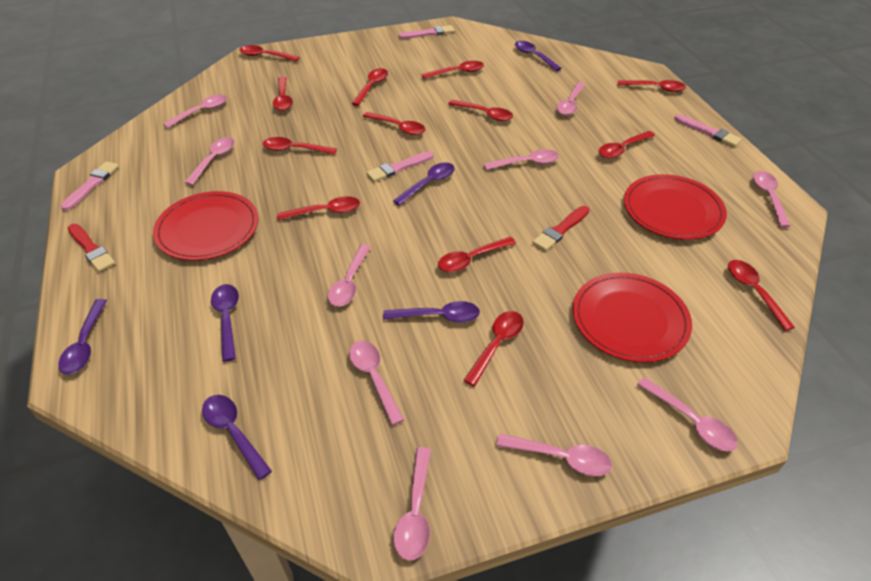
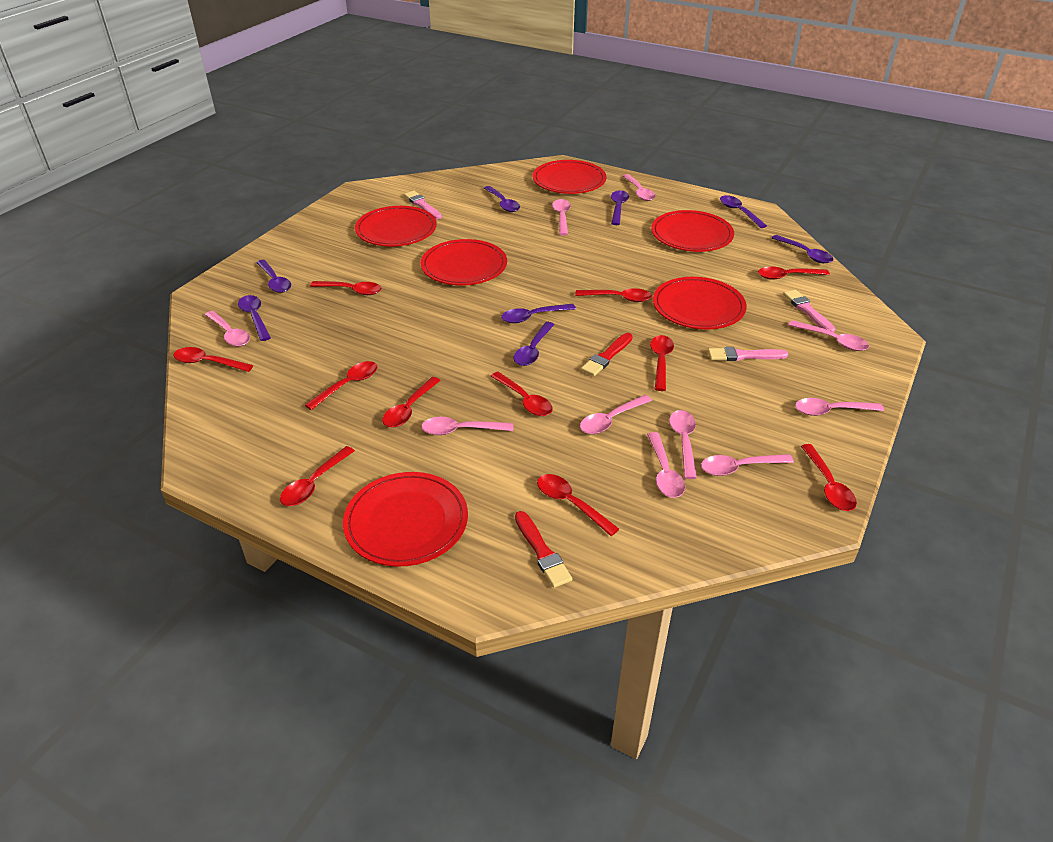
pink brush: [61,161,119,211] [366,151,434,182] [399,25,455,39] [674,114,742,147] = 4 -> [404,191,442,219] [708,347,788,361] [783,290,835,332] = 3
purple spoon: [58,299,107,374] [202,395,272,480] [211,284,239,362] [383,301,480,323] [393,163,455,206] [515,41,562,71] = 6 -> [238,295,271,341] [256,260,291,293] [484,186,520,212] [501,304,576,323] [513,322,555,366] [611,190,629,225] [720,195,767,228] [772,235,833,263] = 8
red plate: [153,191,259,261] [573,273,692,363] [624,174,727,240] = 3 -> [343,472,468,567] [355,206,437,247] [420,239,507,285] [532,160,606,194] [651,210,734,252] [653,277,747,329] = 6
red spoon: [239,45,300,61] [263,137,337,155] [273,77,293,111] [277,196,360,220] [351,68,388,106] [363,112,425,135] [421,61,484,79] [438,237,516,272] [448,100,513,121] [463,311,524,386] [599,131,655,158] [618,80,686,92] [728,260,795,331] = 13 -> [173,347,253,372] [280,446,355,506] [305,361,377,410] [310,281,381,295] [382,377,441,428] [491,372,553,416] [537,474,619,536] [575,288,652,302] [650,335,674,391] [758,267,830,280] [801,444,857,511] = 11

